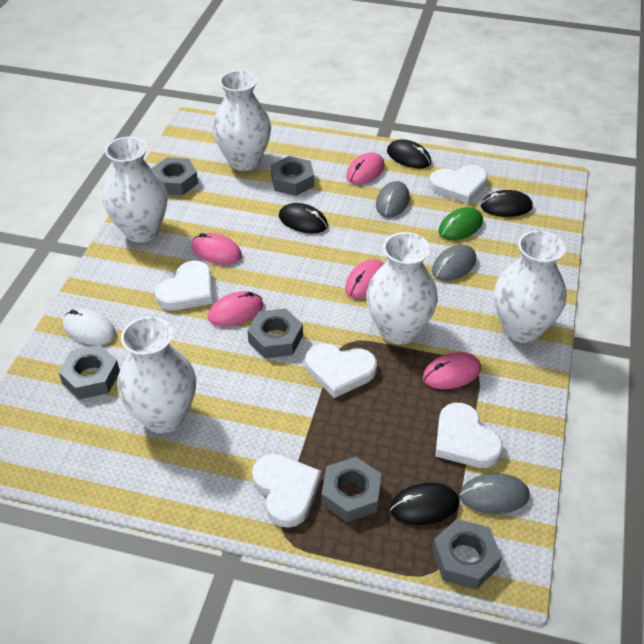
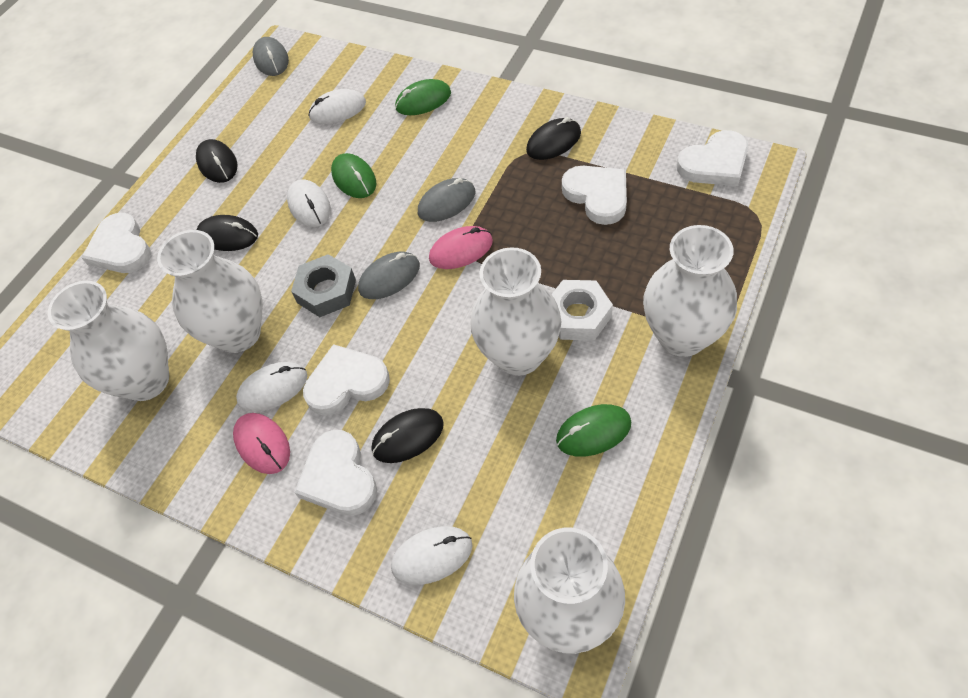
green mouse: [439,207,483,240] = 1 -> [331,153,376,198] [395,79,451,115] [556,404,631,457] = 3
grey nut: [59,345,120,399] [152,157,198,195] [247,308,303,358] [271,156,314,196] [322,457,381,522] [432,519,502,590] = 6 -> [291,254,356,317] = 1
pink mouse: [192,233,242,265] [208,291,263,327] [345,259,384,299] [346,152,385,185] [423,352,481,389] = 5 -> [233,413,290,474] [429,226,493,269] = 2
white mouse: [63,309,116,345] = 1 -> [236,362,307,412] [287,180,331,227] [308,89,366,124] [391,526,473,585] = 4
white nut: none = 0 -> [551,280,613,341] = 1

